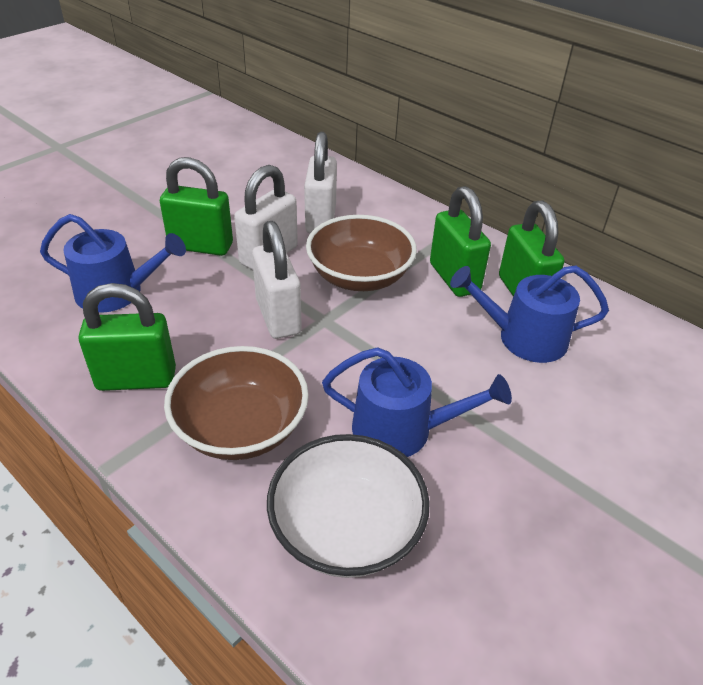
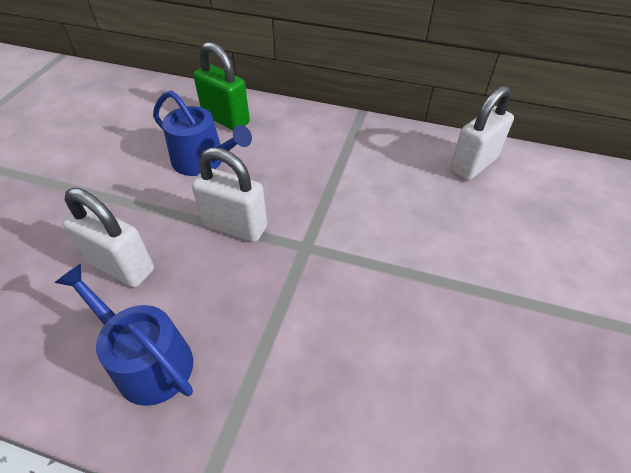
blue watering can: [40,214,186,313] [322,347,512,457] [450,265,609,363] = 3 -> [55,264,193,406] [153,90,252,176] = 2
brown bowl: [164,346,309,460] [306,215,417,291] = 2 -> none = 0
green padlock: [78,283,176,391] [160,157,233,256] [430,186,491,297] [499,200,564,296] = 4 -> [193,42,250,130] = 1
white bowl: [267,434,430,578] = 1 -> none = 0

